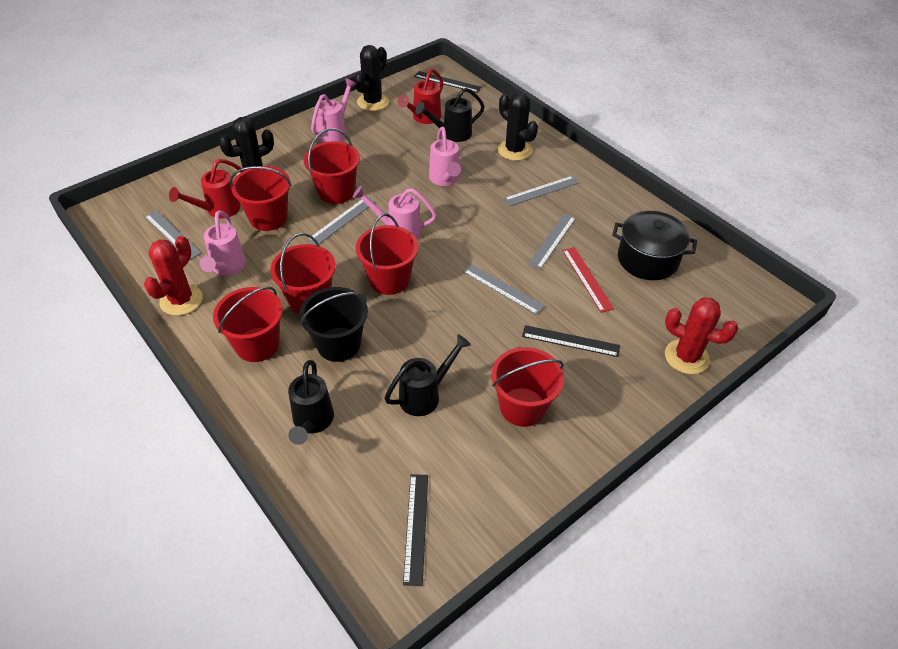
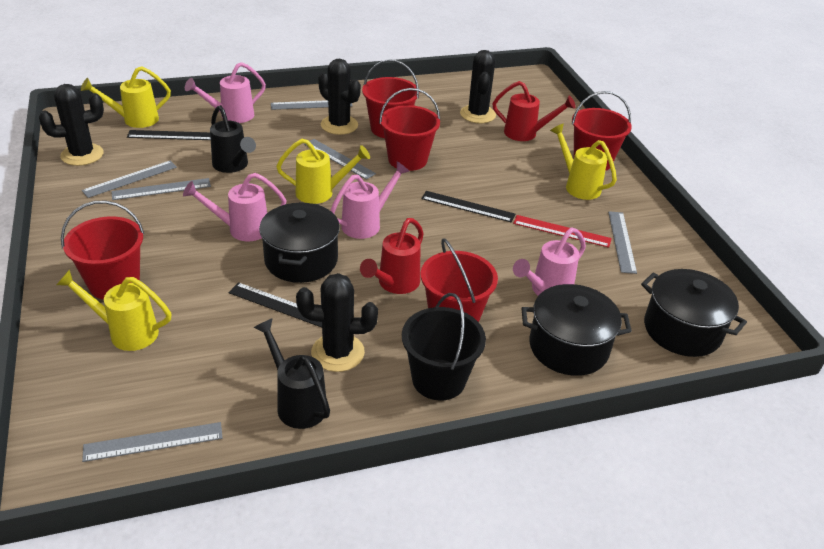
black cactus: [218,117,274,176] [354,45,389,111] [498,92,538,161] = 3 -> [39,84,104,166] [296,273,378,372] [318,59,361,135] [460,50,496,123] = 4
black pot: [612,211,697,280] = 1 -> [259,202,340,283] [521,284,632,376] [641,269,747,357] = 3
black watering can: [288,360,334,445] [384,334,471,416] [415,88,485,142] = 3 -> [210,105,256,173] [253,318,330,429] = 2
grey ruler: [144,210,202,260] [307,196,375,245] [463,264,545,315] [504,176,579,206] [528,213,576,269] = 5 -> [82,160,177,198] [82,422,223,462] [111,178,211,200] [271,100,352,110] [304,139,376,179] [608,211,637,274] = 6
red bucket: [213,286,283,362] [230,166,292,231] [270,233,336,314] [304,128,360,204] [356,214,419,295] [491,347,564,427] = 6 -> [61,200,144,300] [362,59,419,138] [379,88,440,171] [421,238,498,322] [572,91,632,171] = 5
red cactus: [144,236,202,316] [665,297,738,374] = 2 -> none = 0
yellow watering can: none = 0 -> [56,269,171,351] [81,66,171,128] [276,139,370,204] [550,124,617,200] = 4

